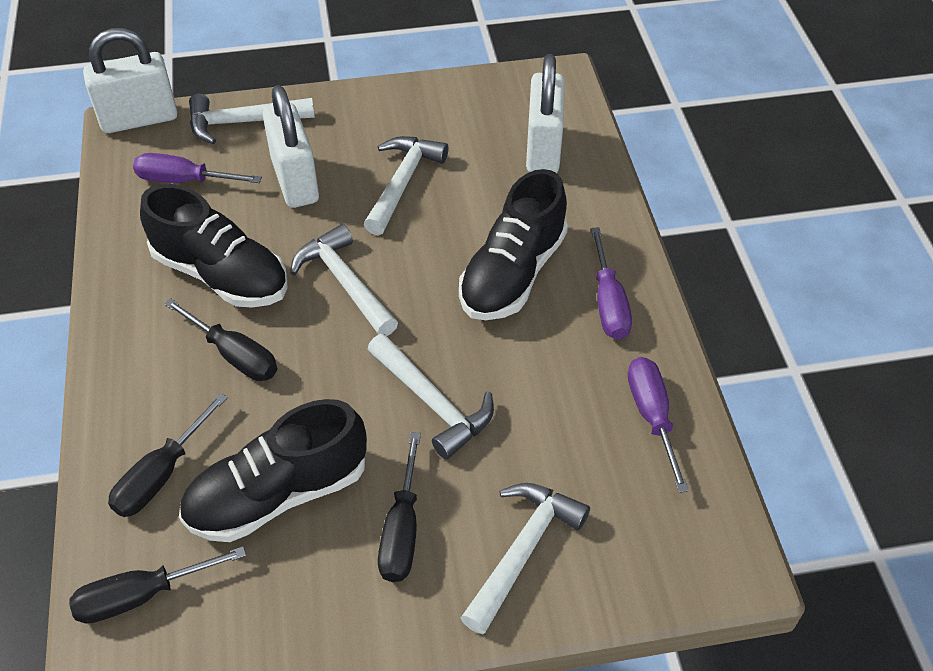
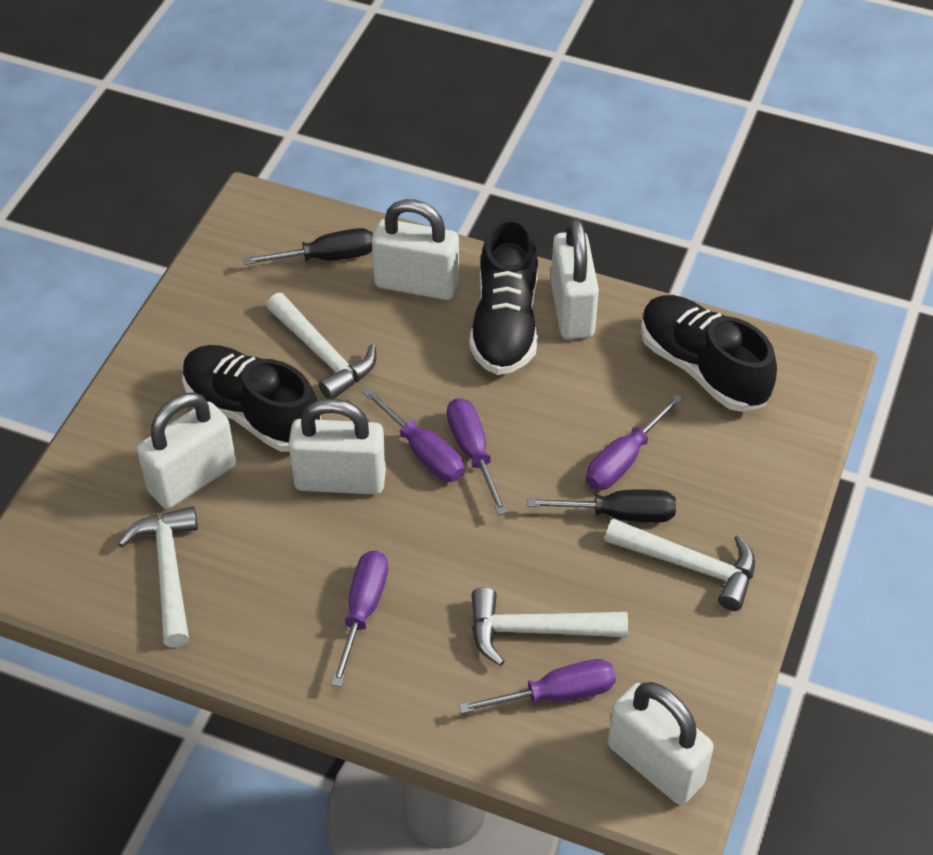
black screwdriver: [69,546,246,624] [108,393,228,517] [164,298,277,381] [378,432,421,582] = 4 -> [243,228,373,265] [528,489,676,522] = 2
purple screwdriver: [133,153,262,183] [591,227,632,340] [628,357,689,493] = 3 -> [331,550,388,687] [362,387,464,482] [447,398,508,515] [459,659,616,714] [586,394,683,490] = 5
white hammer: [189,94,315,144] [290,224,398,336] [364,136,448,235] [367,334,494,459] [461,483,590,634] = 5 -> [118,506,198,647] [267,293,376,399] [471,587,628,666] [605,518,755,611] = 4
white padlock: [83,28,177,133] [263,85,319,208] [526,54,565,173] = 3 -> [137,392,236,509] [289,399,386,495] [372,199,459,300] [551,218,599,339] [608,682,714,805] = 5

